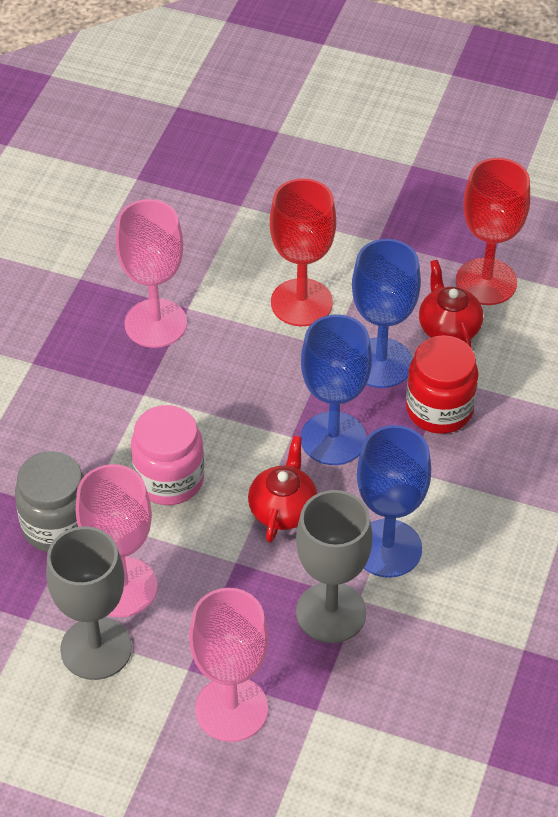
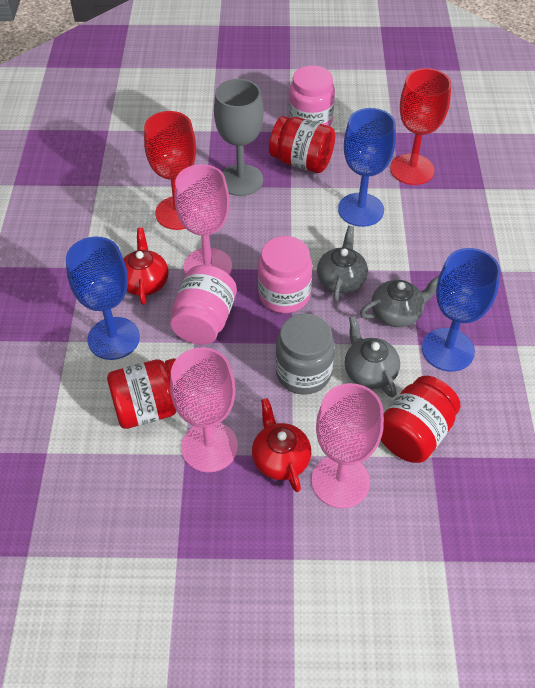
grey goblet: [46,526,132,680] [296,490,373,643] = 2 -> [214,79,264,196] = 1
grey teapot: none = 0 -> [317,226,368,302] [345,316,400,398] [360,276,439,327] = 3
pink jar: [131,405,204,505] = 1 -> [170,265,237,345] [258,236,313,313] [289,66,335,126] = 3
red jar: [406,335,479,434] = 1 -> [107,358,177,429] [269,116,335,173] [381,376,460,463] = 3

